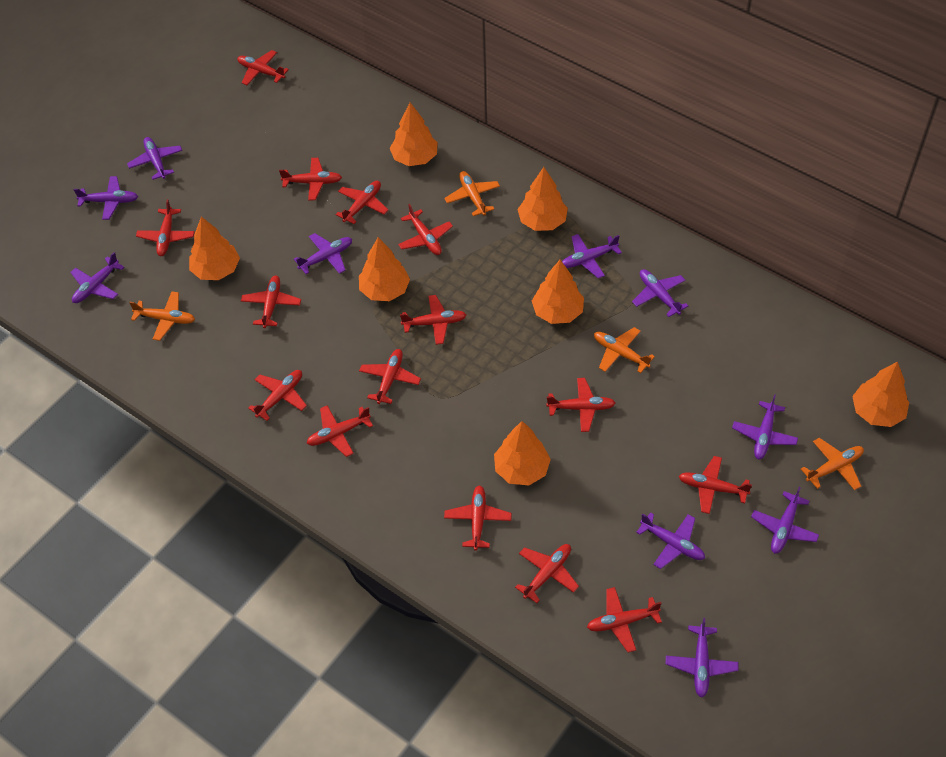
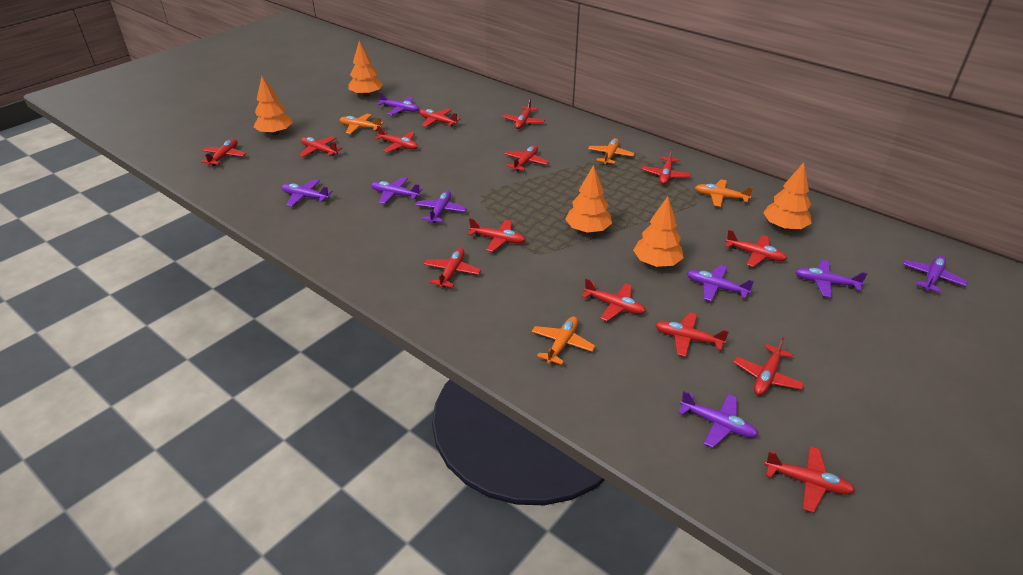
orange tree: [189,217,240,280] [359,237,410,301] [390,102,437,166] [494,421,551,485] [517,167,568,231] [532,260,584,324] [852,361,909,427] = 7 -> [253,76,293,136] [349,41,383,97] [565,165,612,233] [633,197,684,267] [763,163,812,230] = 5
purple plane: [70,252,125,303] [74,176,138,220] [127,137,182,180] [294,233,352,274] [562,234,622,278] [632,269,688,317] [636,512,705,569] [666,618,738,698] [732,394,798,460] [751,487,819,554] = 10 -> [282,179,332,207] [371,177,423,204] [377,92,419,115] [415,190,467,223] [678,391,758,448] [687,265,754,301] [795,260,868,298] [903,256,968,293] = 8
red plane: [136,199,195,256] [237,50,289,85] [241,276,301,328] [248,370,307,421] [279,158,342,201] [307,405,373,457] [336,181,388,224] [359,349,421,404] [398,204,453,255] [400,295,466,345] [444,485,512,551] [515,544,579,603] [546,378,615,432] [587,587,662,653] [679,456,752,514] = 15 -> [201,139,246,166] [299,136,342,157] [374,126,418,153] [420,108,461,127] [424,248,481,288] [468,218,525,252] [502,98,545,129] [504,145,549,171] [581,279,646,321] [642,148,691,185] [655,312,729,357] [725,230,787,267] [733,337,804,395] [764,446,855,513] = 14

